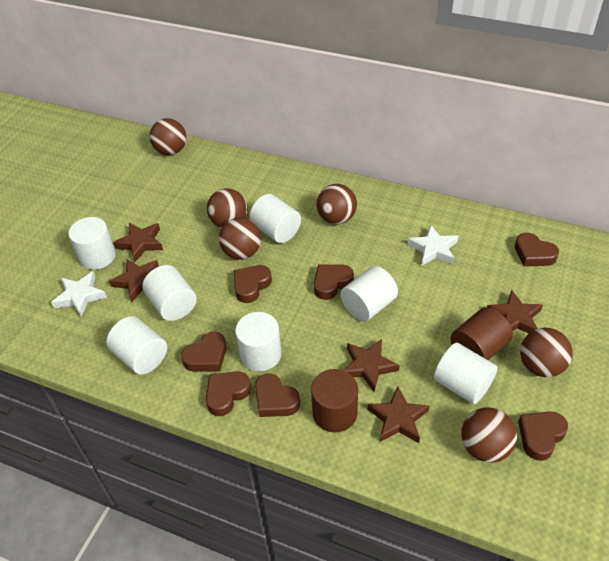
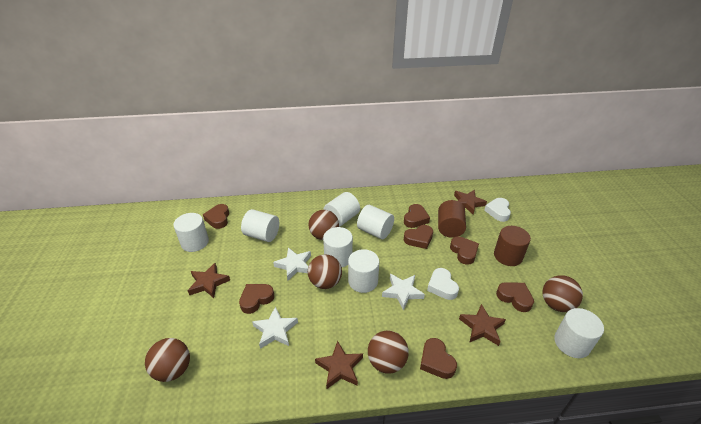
brown ball: [150,118,186,155] [207,188,247,228] [219,217,261,260] [316,184,357,224] [461,407,517,463] [520,328,573,377] = 6 -> [145,338,190,382] [308,210,339,240] [308,254,342,289] [368,331,409,374] [543,275,583,312] = 5
brown star: [109,259,159,302] [113,223,163,262] [343,339,400,392] [368,386,430,443] [487,290,543,333] = 5 -> [188,263,230,298] [315,341,363,389] [454,190,487,214] [459,304,506,346] = 4
white heart: none = 0 -> [427,268,459,300] [484,198,511,222] = 2
white star: [51,271,107,317] [408,225,459,266] = 2 -> [252,306,298,349] [273,247,311,280] [382,274,425,310] = 3

